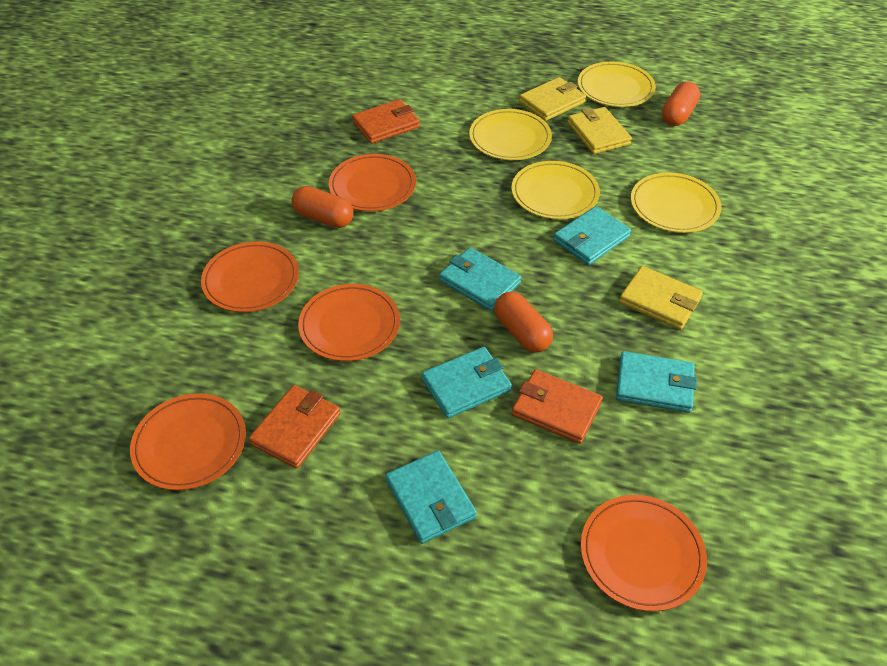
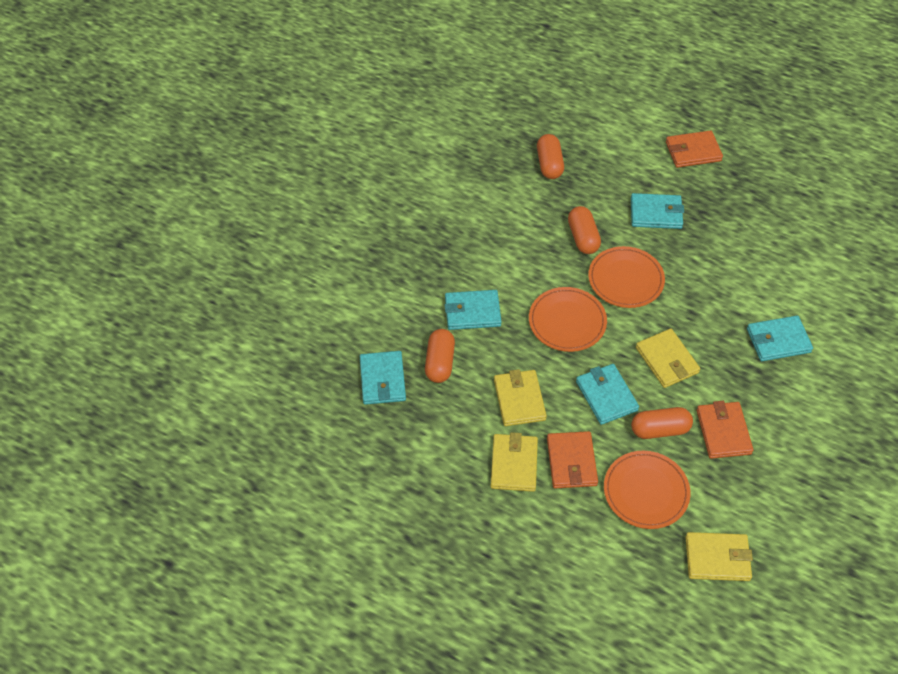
orange capsule: [291,186,354,228] [494,292,553,353] [662,82,700,126] = 3 -> [425,329,455,383] [537,134,564,179] [568,206,601,254] [631,407,693,439] = 4
orange plate: [130,393,246,490] [201,241,299,312] [298,284,400,361] [329,154,416,212] [581,495,707,612] = 5 -> [529,287,607,352] [588,246,665,308] [604,451,691,529] = 3
yellow plate: [469,109,552,160] [511,161,600,219] [578,62,656,107] [631,172,721,233] = 4 -> none = 0
yellow wallet: [519,77,586,121] [568,107,632,154] [619,266,703,330] = 3 -> [490,432,538,492] [494,369,547,426] [636,329,700,388] [686,532,753,581] = 4

